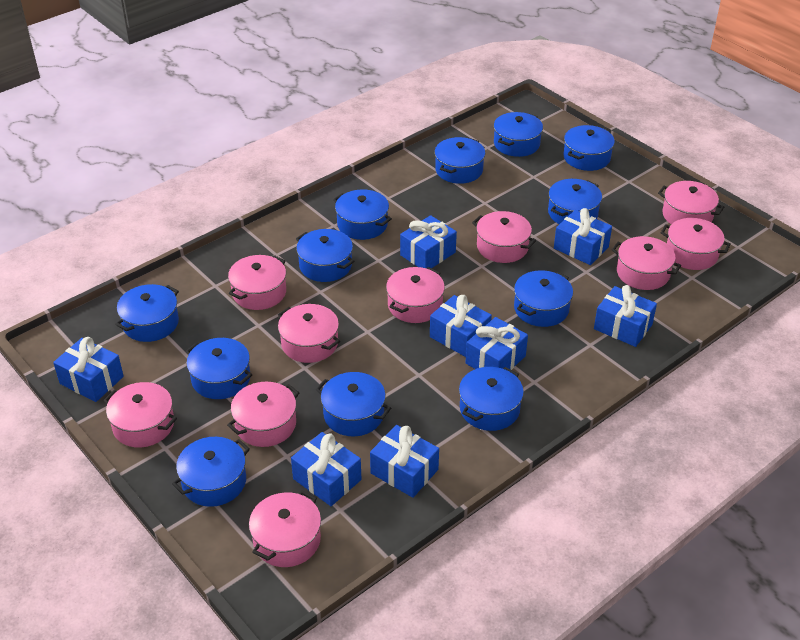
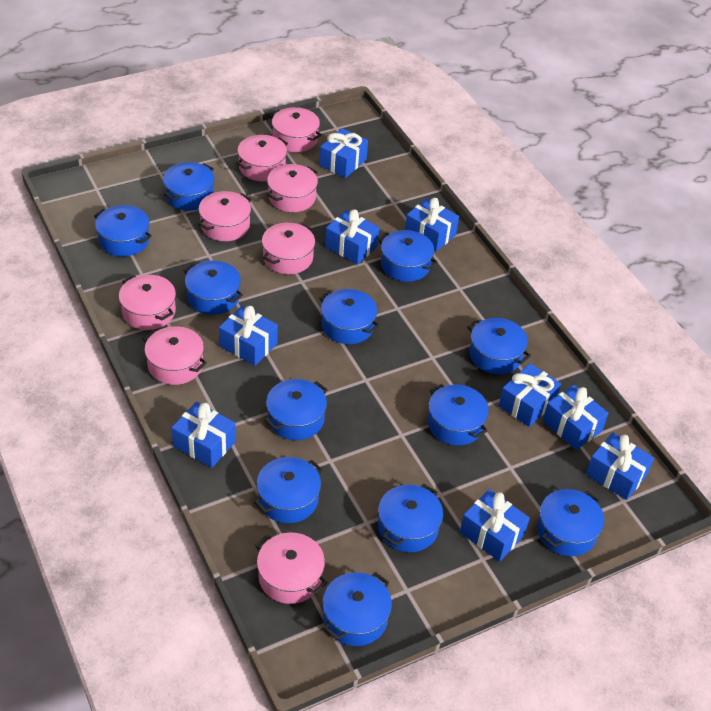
blue gift: [53,337,124,402] [291,432,361,506] [370,425,439,498] [400,215,457,268] [430,295,492,357] [466,317,528,370] [554,208,612,265] [594,285,657,347] = 8 -> [172,402,236,468] [219,306,278,366] [319,128,368,178] [325,210,379,264] [405,198,459,252] [460,489,530,562] [499,363,561,427] [543,385,608,450] [586,432,654,500] = 9
pink pot: [104,382,177,447] [227,382,299,447] [228,255,286,310] [249,491,321,567] [278,304,340,363] [386,267,445,323] [472,211,536,263] [612,236,681,290] [658,181,724,224] [661,218,731,270] = 10 -> [119,275,176,330] [143,326,207,385] [198,191,252,241] [236,135,288,181] [255,532,327,604] [262,223,315,274] [267,164,318,212] [270,107,322,152] = 8

